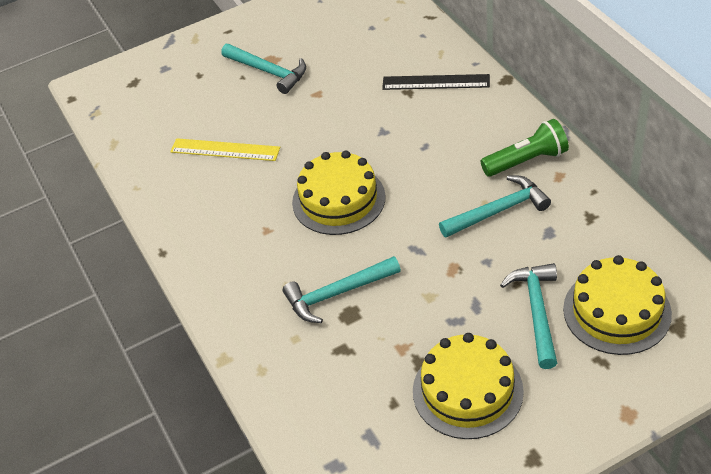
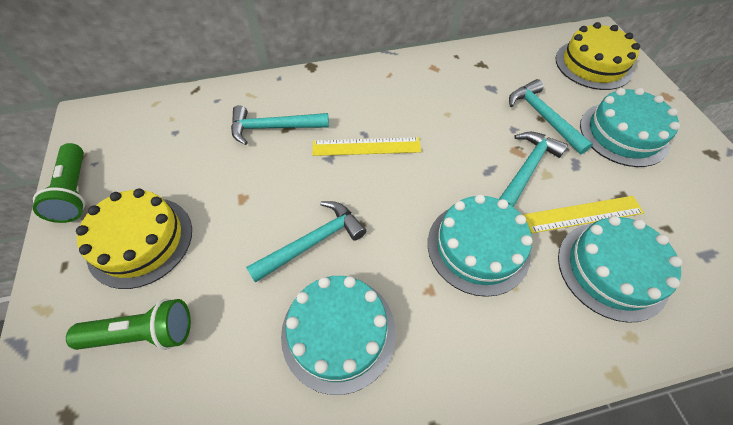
black ruler: [382,74,490,90] = 1 -> none = 0
green flashlight: [480,119,569,177] = 1 -> [33,143,85,223] [66,299,191,350] = 2
turquoise cake: none = 0 -> [281,276,396,395] [428,194,533,297] [558,216,682,323] [580,88,680,167] = 4
yellow cake: [292,151,386,235] [413,333,524,439] [563,255,672,355] = 3 -> [76,188,192,289] [556,22,640,90] = 2
yellow ruler: [170,138,280,161] = 1 -> [312,137,421,156] [523,196,644,234] = 2

